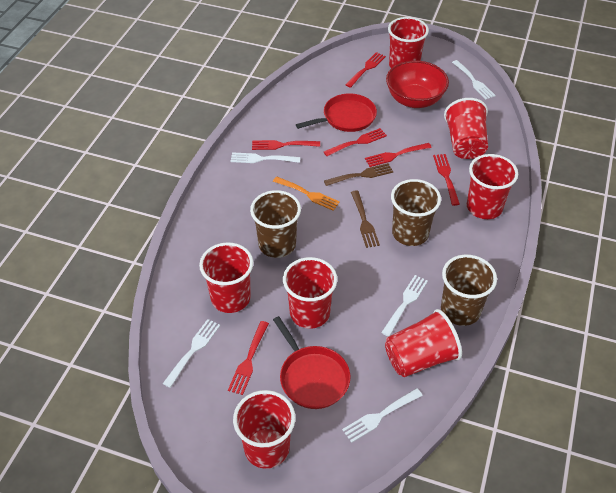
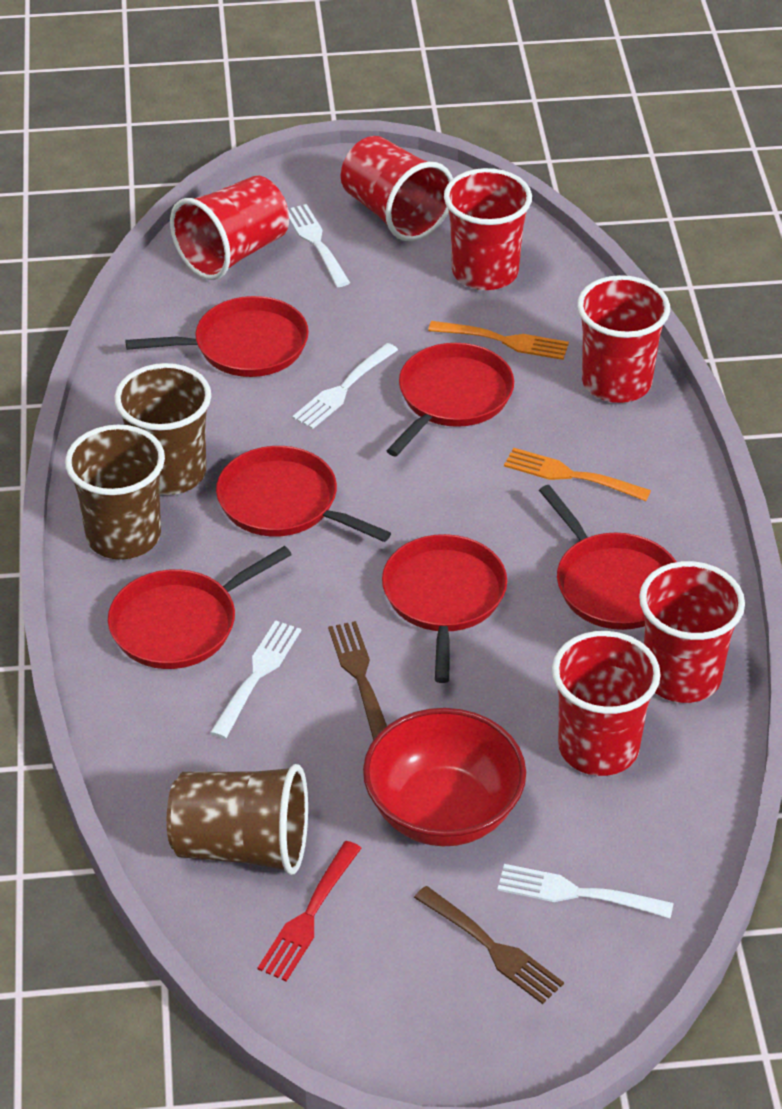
orange fork: [273,176,340,211] = 1 -> [428,321,569,360] [504,447,651,501] = 2
red cup: [199,242,253,313] [233,390,296,469] [283,257,337,329] [385,309,462,377] [388,17,429,68] [444,98,488,159] [467,154,518,219] = 7 -> [170,175,289,280] [341,136,453,241] [444,168,532,290] [552,631,661,776] [577,275,670,403] [639,561,745,703] = 6
red fork: [228,321,269,395] [252,140,320,150] [324,128,387,156] [346,52,386,88] [365,143,432,167] [433,154,460,206] = 6 -> [258,841,361,981] = 1
red pan: [273,316,350,409] [296,93,377,132] = 2 -> [108,546,292,669] [125,296,309,377] [216,446,391,542] [382,534,507,683] [386,343,514,456] [539,485,676,630] = 6
white fork: [163,319,220,388] [230,152,300,163] [342,388,423,443] [381,275,428,336] [452,60,496,99] = 5 -> [210,620,301,739] [288,204,350,287] [292,343,398,429] [497,864,674,918] = 4

